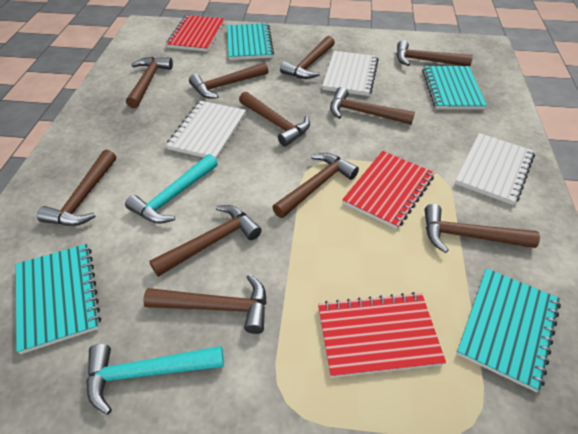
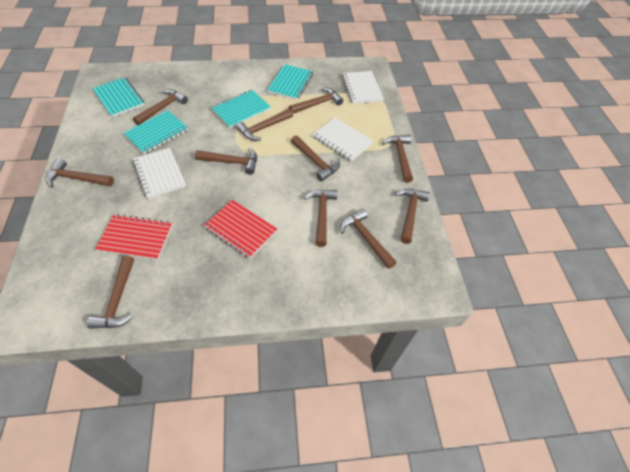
red notebook: [166,15,224,52] [318,292,446,378] [342,151,435,229] = 3 -> [95,214,173,260] [204,200,277,259] = 2
turquoise hammer: [86,344,224,415] [125,154,218,224] = 2 -> none = 0

